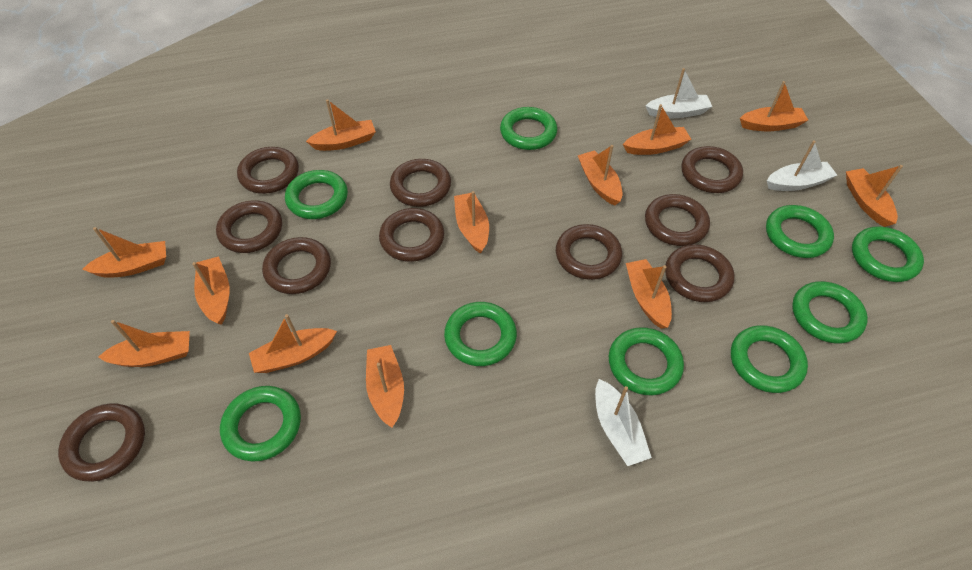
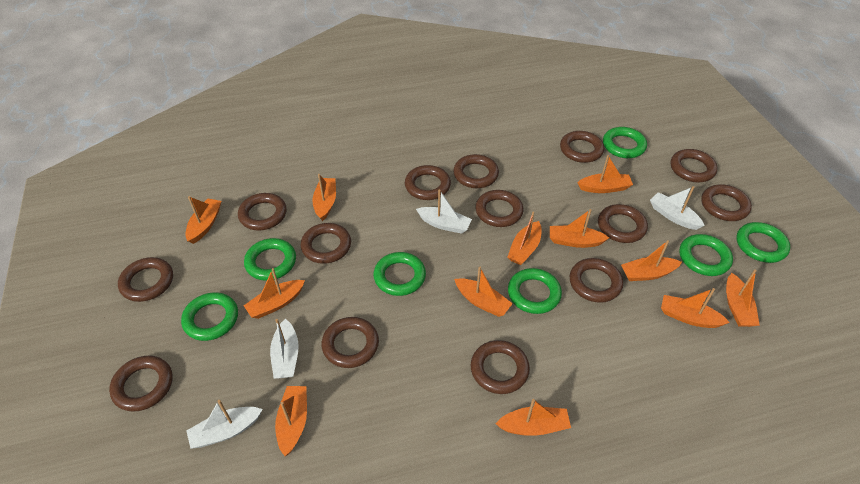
brown ring: [58,403,145,482] [216,200,282,253] [237,147,299,194] [262,237,331,294] [379,208,444,262] [390,159,451,207] [556,224,622,280] [645,194,710,246] [665,244,735,302] [681,146,743,193] = 10 -> [109,355,173,412] [118,257,173,302] [238,193,287,231] [301,223,351,264] [322,317,379,368] [405,165,451,200] [453,154,499,188] [471,340,530,394] [475,190,523,227] [560,131,604,163] [570,258,623,303] [598,204,648,243] [671,149,718,182] [701,184,752,221] = 14
green ring: [220,386,301,461] [285,170,348,219] [444,302,517,366] [500,107,557,150] [609,327,684,395] [731,325,808,393] [766,205,834,258] [792,281,868,343] [852,226,924,282] = 9 -> [181,292,238,341] [244,238,296,281] [373,252,426,296] [508,268,562,314] [603,127,647,158] [679,234,733,276] [737,222,790,263] = 7
white boat: [595,379,652,466] [646,68,712,118] [767,140,837,191] = 3 -> [186,400,263,449] [270,319,299,379] [416,189,472,234] [650,186,705,230] = 4

